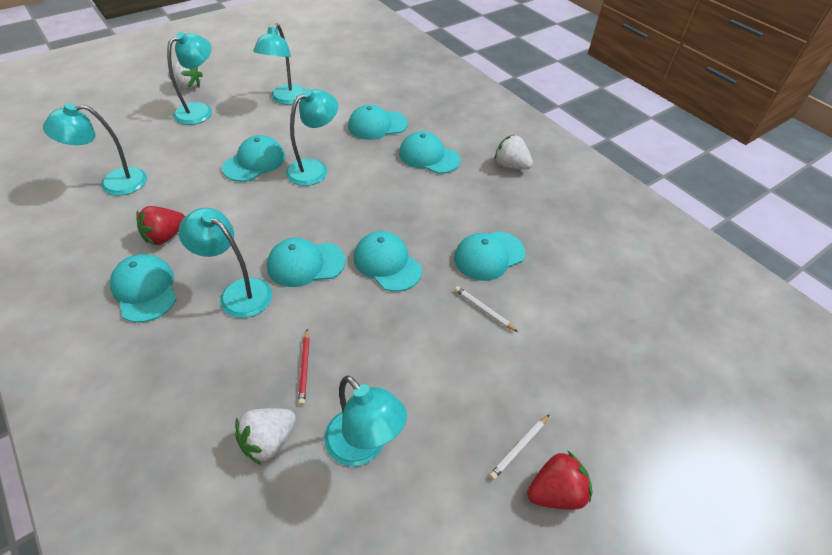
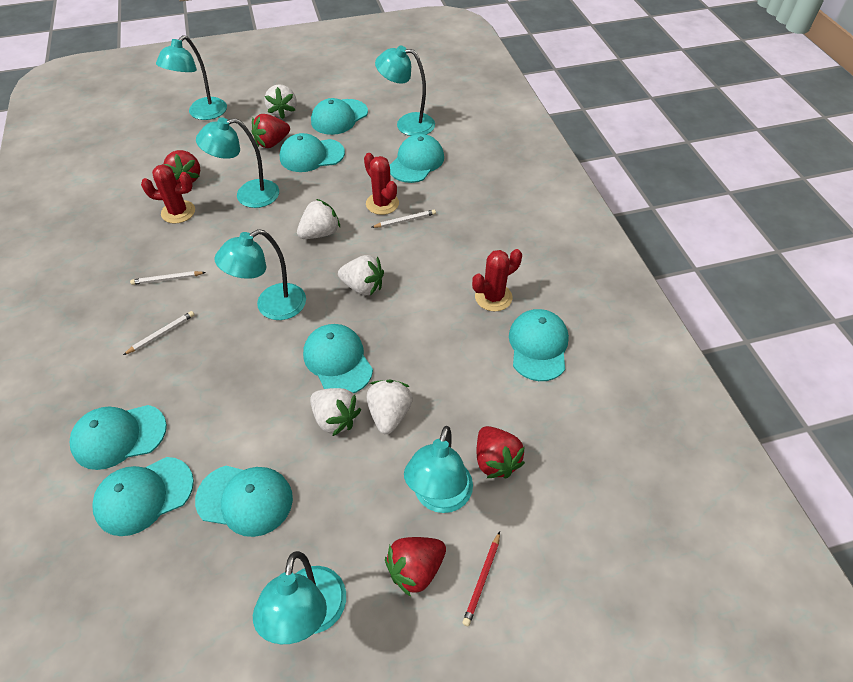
red cactus: none = 0 -> [141,164,195,224] [364,153,399,215] [472,249,522,312] = 3
red strawberry: [136,206,185,245] [527,450,593,510] = 2 -> [163,150,200,183] [252,114,290,148] [385,537,446,597] [477,426,525,478] = 4
turquoise cap: [110,254,177,323] [222,135,285,182] [267,238,346,287] [348,105,408,140] [354,231,422,292] [399,131,460,174] [454,231,525,281] = 7 -> [70,405,167,470] [92,457,194,536] [195,466,293,537] [280,133,345,172] [303,324,373,393] [311,98,368,135] [390,134,444,183] [509,309,569,381] = 8
white pencil: [455,286,518,332] [489,415,549,480] = 2 -> [123,311,195,355] [130,271,206,285] [371,210,436,228] = 3
white strawberry: [168,61,203,90] [235,408,296,465] [494,135,533,170] = 3 -> [265,84,297,119] [297,199,340,239] [310,388,361,436] [338,255,384,296] [366,380,413,434] = 5

